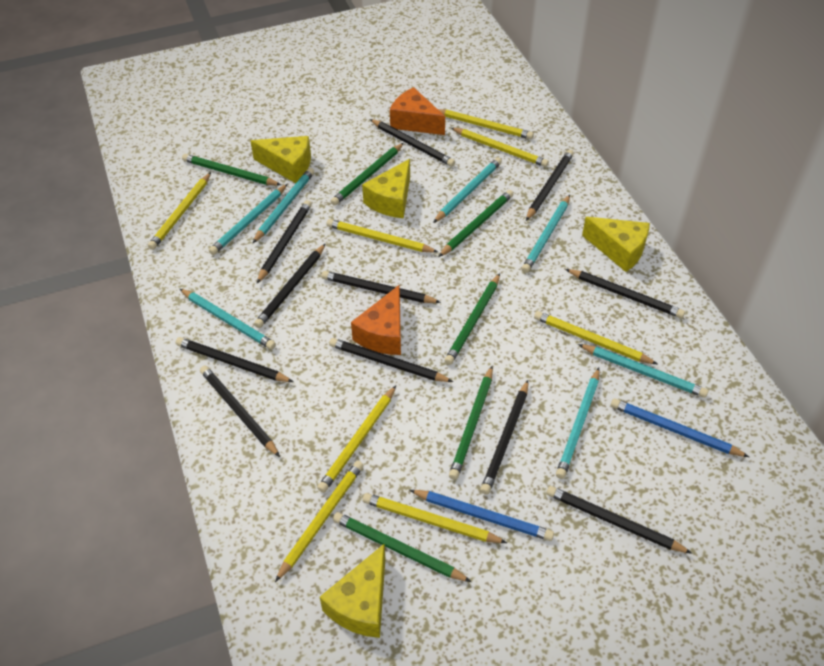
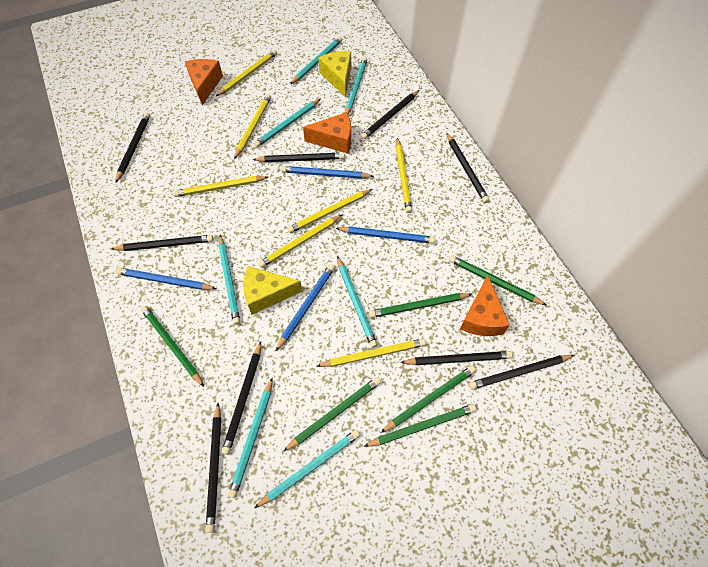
black pencil: [176,337,293,382] [200,366,280,457] [254,243,326,328] [257,200,312,283] [322,271,441,303] [329,338,453,382] [370,119,455,167] [480,380,528,495] [526,150,574,221] [547,486,692,554] [565,269,685,318] = 11 -> [111,235,213,251] [115,112,150,183] [206,403,221,533] [222,342,261,455] [252,153,345,162] [361,90,419,140] [400,351,513,365] [447,133,489,203] [469,355,574,390] = 9
blue pencil: [410,490,554,541] [611,399,749,457] = 2 -> [116,268,217,290] [276,264,335,351] [281,166,374,179] [336,226,435,243] = 4
orange cheese: [351,285,401,355] [390,87,445,135] = 2 -> [185,59,223,105] [303,112,351,153] [460,275,510,336] = 3
yellow cheese: [250,136,311,183] [320,544,386,638] [362,159,410,218] [582,217,650,272] = 4 -> [243,266,302,314] [318,51,351,97] = 2
yellow pencil: [148,172,211,250] [275,461,364,582] [317,385,396,493] [327,219,438,253] [363,493,507,543] [438,109,534,139] [451,128,549,167] [534,311,657,364] = 8 -> [173,176,268,197] [216,49,277,96] [234,94,271,159] [258,214,343,268] [287,189,373,233] [316,339,426,367] [396,138,412,213] = 7

